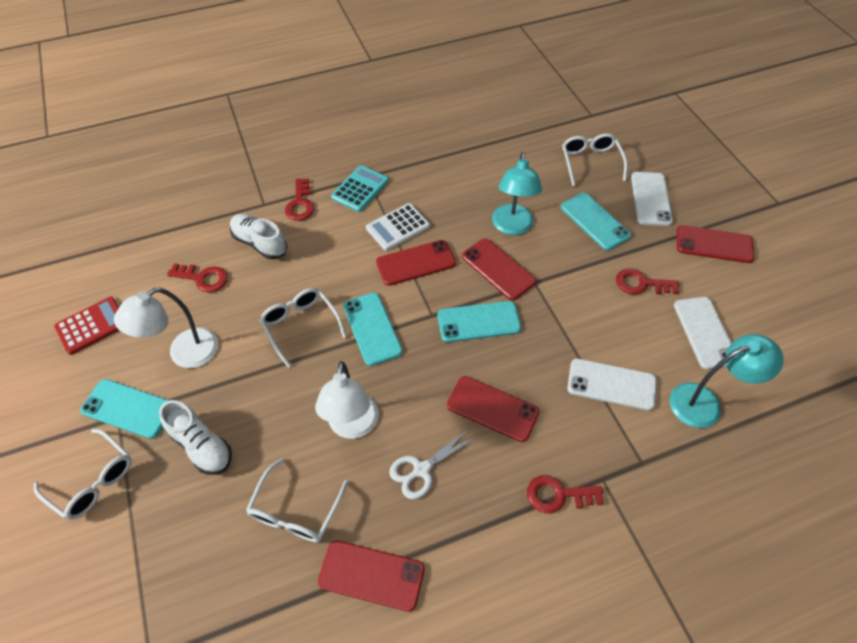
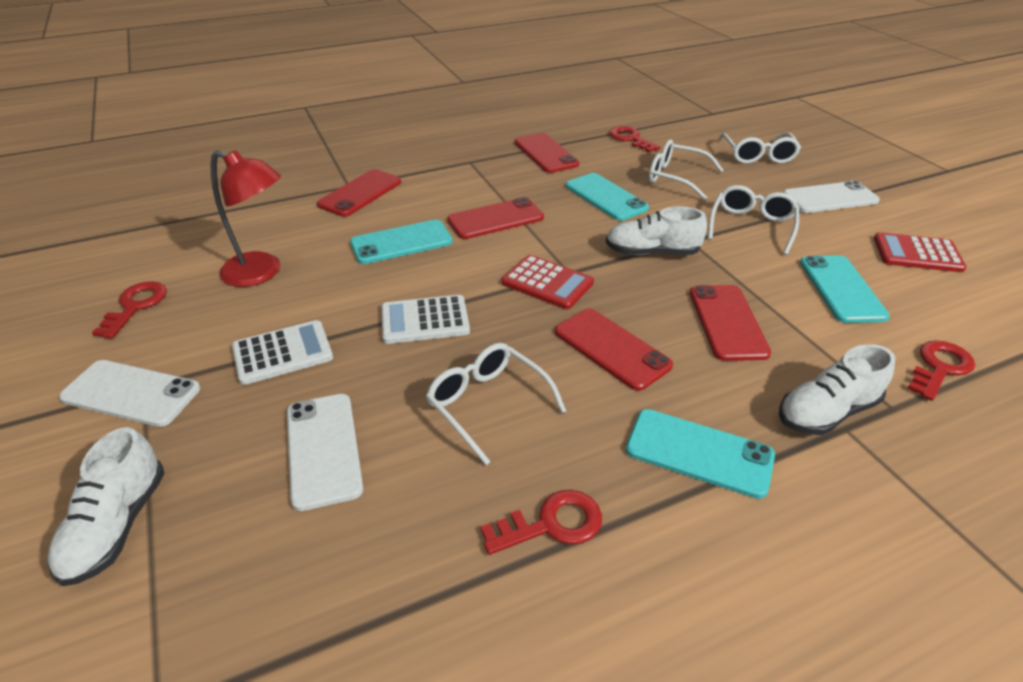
red calculator: [54,297,119,355] = 1 -> [502,255,594,309] [874,232,967,272] = 2
red lamp: none = 0 -> [210,150,281,287] = 1
turquoise calculator: [331,165,389,212] = 1 -> none = 0
turquoise lamp: [492,152,542,235] [670,334,784,428] = 2 -> none = 0
white calculator: [366,203,430,251] = 1 -> [232,320,333,385] [381,295,470,344] = 2
white lamp: [114,288,218,368] [315,361,379,439] = 2 -> none = 0
white scissors: [389,430,477,499] = 1 -> none = 0
white shoe: [159,400,232,475] [230,214,287,259] = 2 -> [47,427,164,586] [606,206,707,255] [779,344,896,435] = 3

